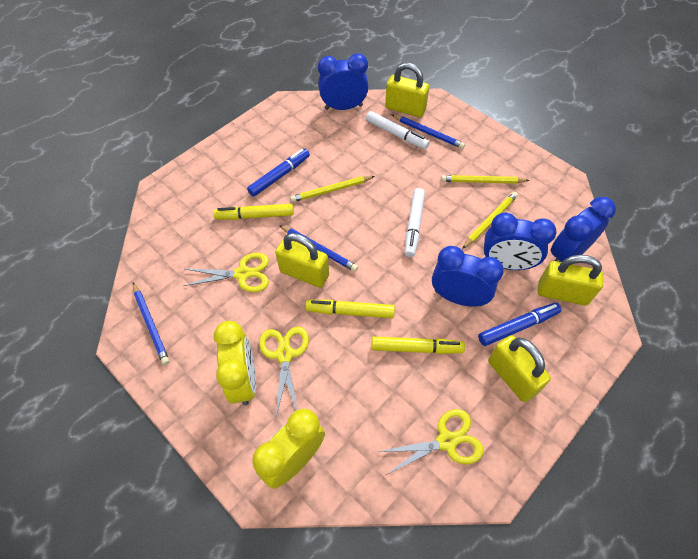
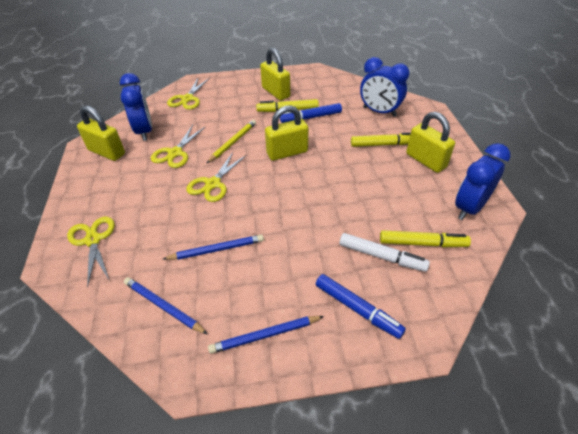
blue clock: [318,53,369,110] [432,246,504,307] [484,213,557,270] [551,197,616,262] = 4 -> [120,73,152,141] [360,57,410,117] [455,143,510,220] = 3
white marker: [366,111,430,149] [405,188,425,257] = 2 -> [340,233,430,272] = 1
yellow clock: [214,321,256,405] [252,409,325,489] = 2 -> none = 0
yellow pencil: [290,176,375,202] [441,175,530,184] [462,192,518,249] = 3 -> [206,120,256,164] = 1
yellow scissors: [184,253,269,292] [259,327,309,416] [378,409,484,475] = 3 -> [67,217,115,287] [151,125,206,168] [167,78,210,110] [186,152,247,202] = 4

